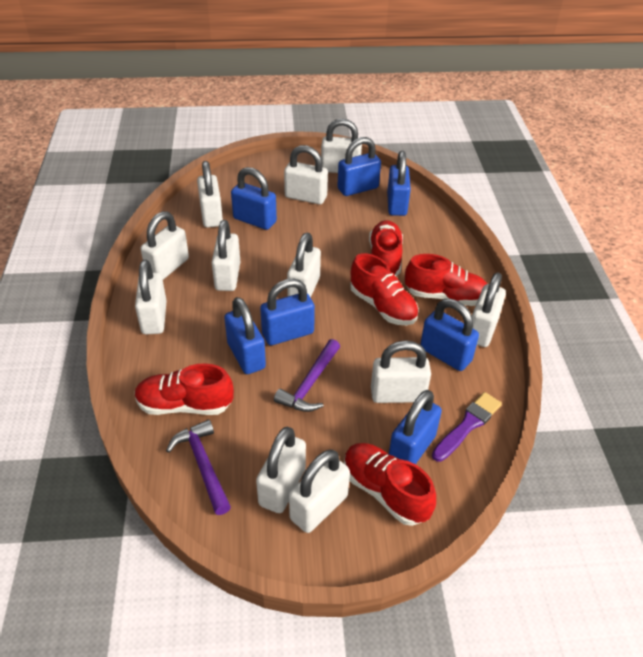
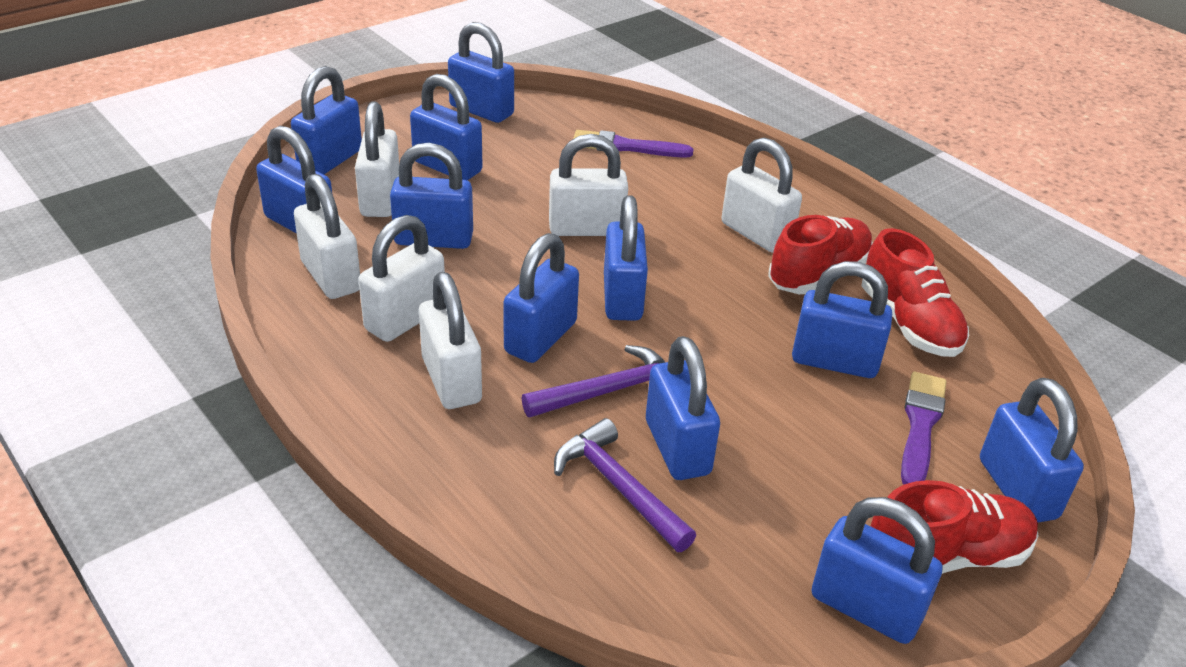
blue padlock: [224,297,266,374] [231,167,277,230] [260,278,315,345] [338,137,381,196] [387,151,411,216] [389,390,442,464] [420,299,479,371] = 7 -> [256,125,332,234] [291,66,362,174] [390,143,473,249] [410,74,483,180] [448,22,514,123] [503,233,579,363] [604,195,648,321] [646,336,720,480] [792,261,892,378] [812,497,942,644] [980,378,1084,522] = 11
purple brush: [432,392,502,462] = 1 -> [573,130,693,157] [901,372,946,485] = 2
red shoe: [135,363,234,415] [344,443,436,526] [350,253,419,325] [369,220,403,276] [405,254,487,306] = 5 -> [768,215,873,294] [862,228,969,357] [871,480,1038,574] = 3
white padlock: [135,260,167,334] [141,211,189,280] [197,161,223,228] [212,220,240,291] [256,427,306,513] [284,145,328,204] [287,233,321,298] [289,450,350,533] [321,119,362,173] [371,340,431,403] [472,272,506,347] = 11 -> [294,174,360,299] [355,101,399,217] [358,215,445,342] [419,272,482,409] [549,134,628,236] [721,137,802,253] = 6

